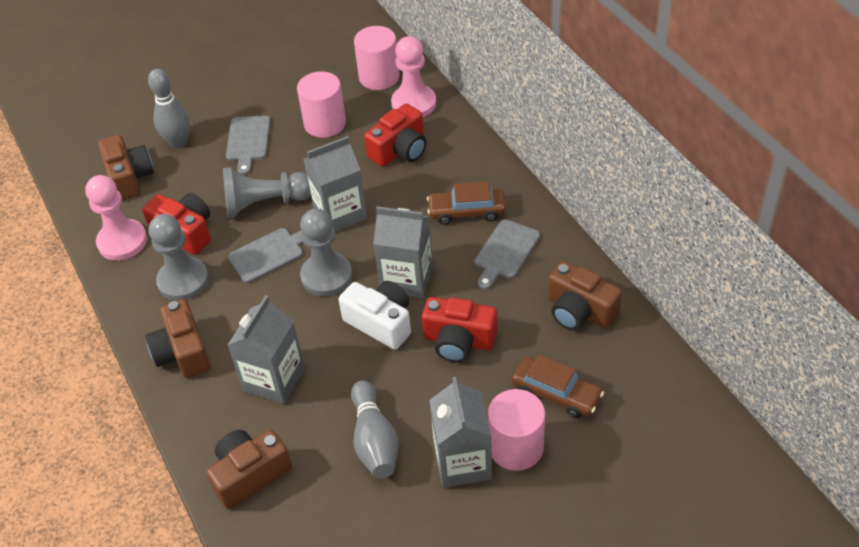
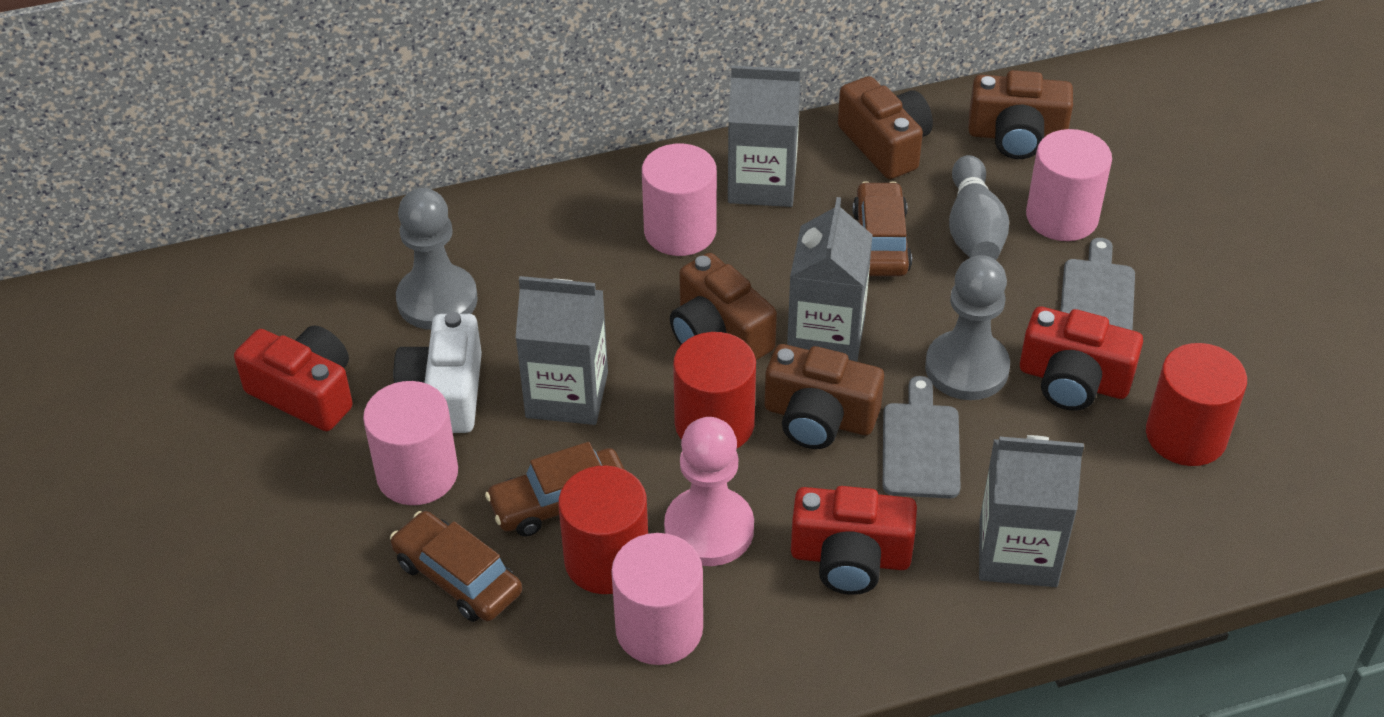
brown car: [427,181,506,225] [512,354,604,418] = 2 -> [390,511,522,622] [485,442,625,536] [853,181,912,276] = 3
grey bowling pin: [148,69,190,148] [351,380,398,478] = 2 -> [949,155,1009,260] = 1
grey cutting board: [226,116,271,175] [228,228,303,283] [474,219,540,290] = 3 -> [883,376,961,499] [1060,238,1135,330] = 2
grey pawn: [149,214,209,301] [223,168,311,217] [300,209,352,296] = 3 -> [396,188,478,330] [925,255,1010,400] = 2
pink cylinder: [297,71,346,138] [354,26,400,90] [488,389,545,471] = 3 -> [363,381,458,505] [611,533,703,665] [642,143,717,256] [1026,129,1112,241] = 4
pink pawn: [85,175,147,261] [391,36,436,117] = 2 -> [664,417,754,566] = 1
red cylinder: none = 0 -> [558,466,648,594] [673,332,756,448] [1146,343,1247,466] = 3

